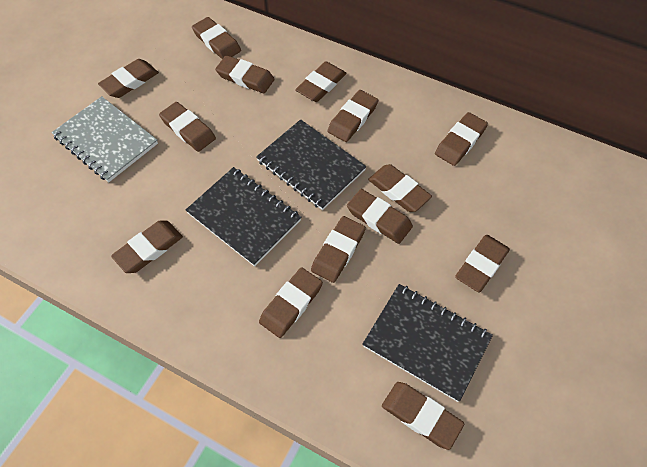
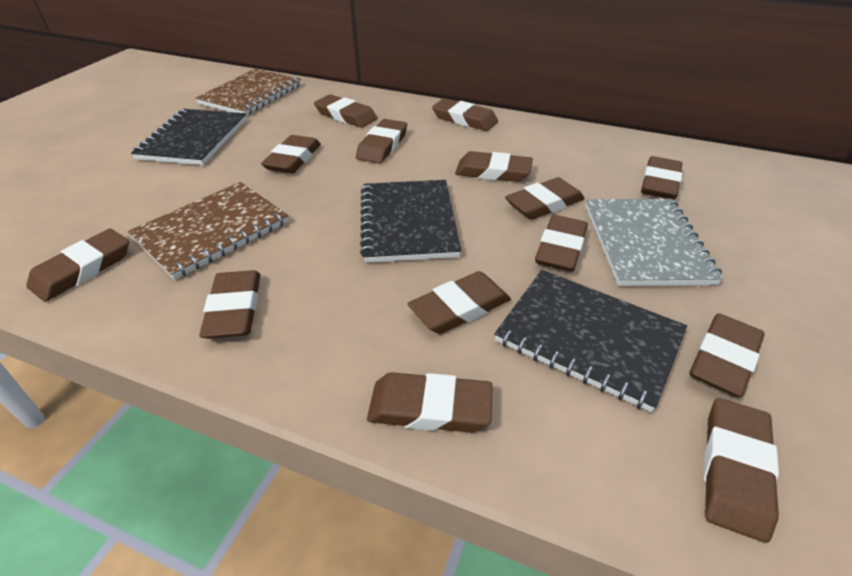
brown notebook: none = 0 -> [128,182,289,280] [195,69,301,116] = 2

